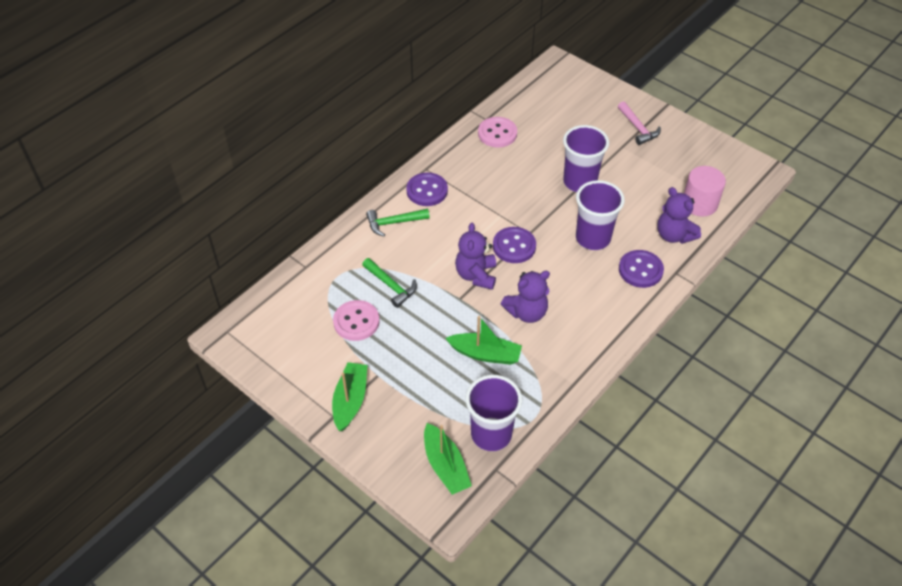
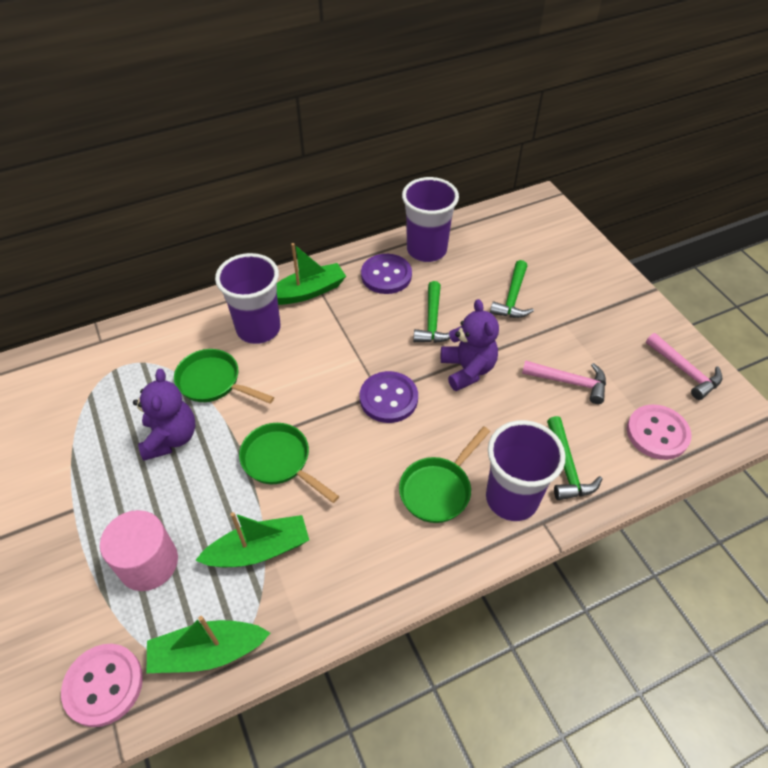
green hammer: [362,258,417,308] [366,209,430,236] = 2 -> [413,281,450,343] [490,260,534,318] [547,416,602,500] = 3
green pan: none = 0 -> [174,349,274,404] [239,423,339,503] [399,426,490,523] = 3
pink hammer: [618,101,661,145] = 1 -> [522,360,606,404] [646,333,722,400] = 2
purple button: [406,173,448,206] [493,227,536,263] [619,250,664,288] = 3 -> [360,371,418,423] [361,254,412,294] = 2
purple teddy bear: [455,223,496,290] [501,271,550,323] [657,187,701,244] = 3 -> [133,369,196,461] [441,299,499,391] = 2

